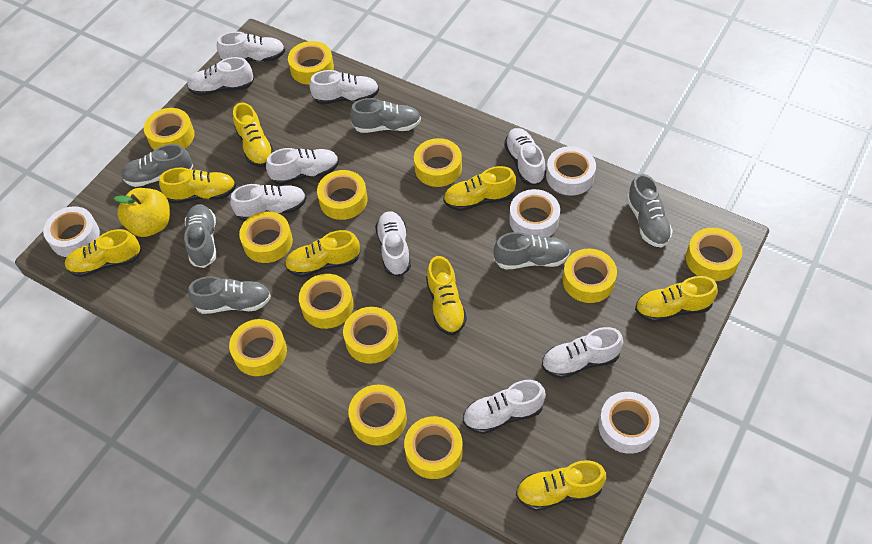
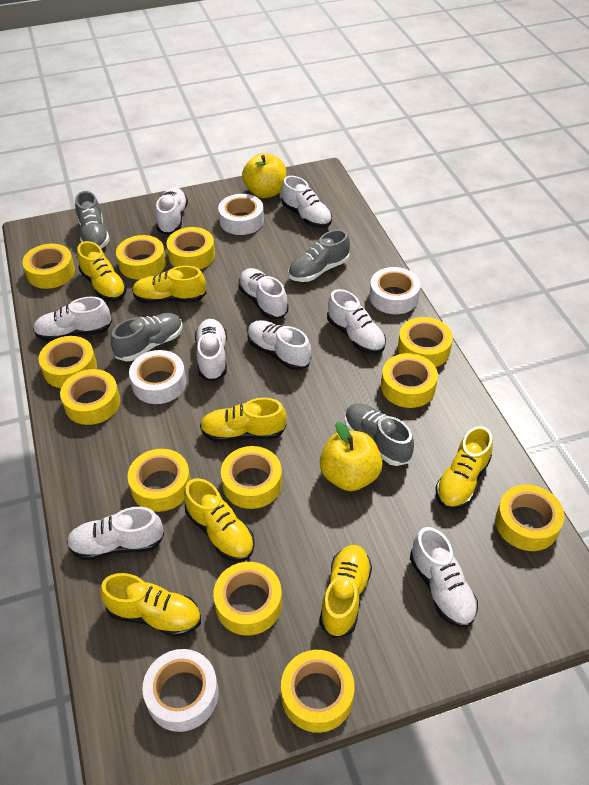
grey shoe: [121,144,193,187] [184,204,216,268] [188,276,271,314] [350,98,421,133] [494,232,571,270] [626,174,673,248] = 6 -> [75,191,110,249] [111,313,183,361] [288,229,350,282] [345,403,414,466] = 4
yellow apple: [114,188,170,237] = 1 -> [242,153,286,198] [320,421,383,491] = 2
yellow shoe: [65,229,142,277] [159,168,236,204] [233,103,274,167] [285,230,360,277] [426,256,467,335] [443,166,516,211] [516,460,606,511] [635,276,718,322] = 8 -> [77,241,127,301] [100,573,201,637] [132,266,206,304] [184,478,255,562] [200,398,287,442] [319,545,372,638] [436,426,493,510] = 7

